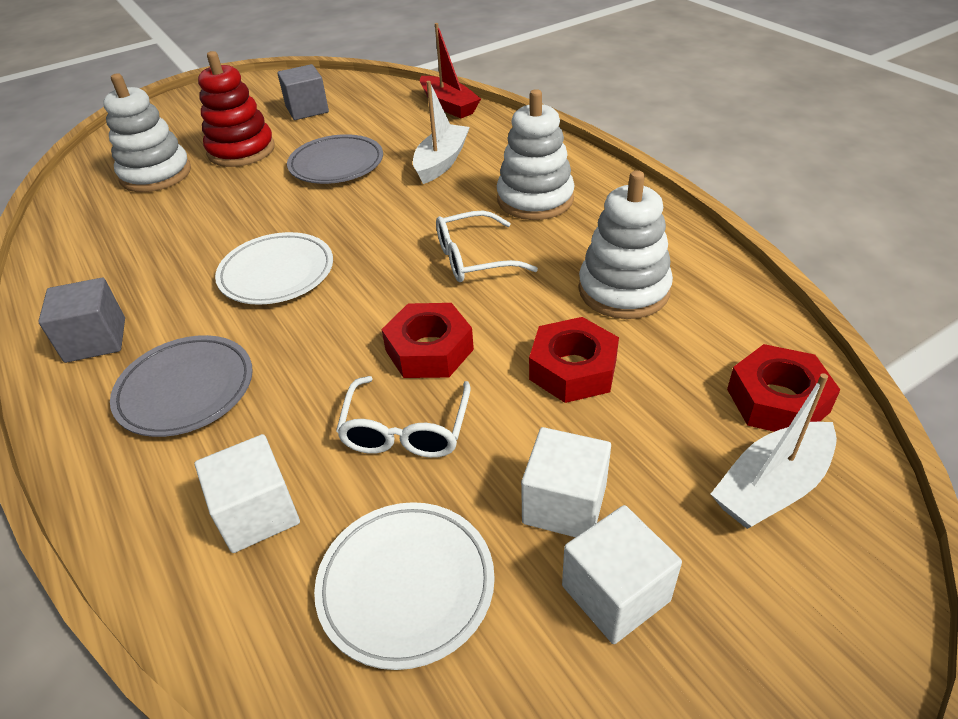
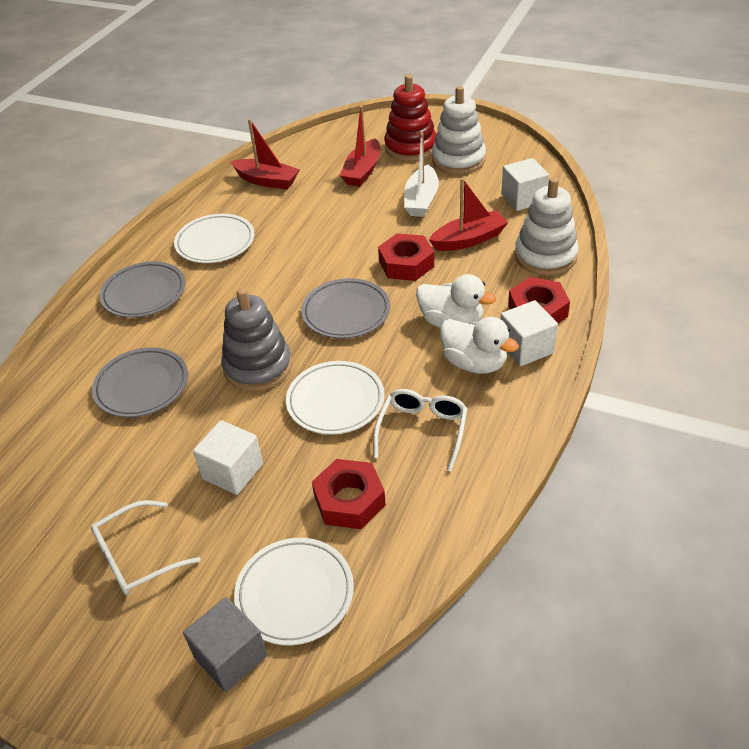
grey cube: [38,278,125,363] [277,64,329,120] = 2 -> [183,597,267,692] = 1
grey plate: [110,335,253,437] [287,134,383,184] = 2 -> [92,347,188,418] [99,261,185,318] [301,278,390,339] = 3
grey stacking toy: none = 0 -> [221,288,292,391] = 1
red boat: [420,23,481,118] = 1 -> [230,119,300,189] [340,106,380,187] [429,178,509,251] = 3
white boat: [413,81,470,184] [711,373,837,529] = 2 -> [404,133,439,217] = 1
white duck: none = 0 -> [416,274,496,328] [440,317,519,374] = 2
white plate: [215,232,333,305] [314,502,495,670] = 2 -> [174,214,255,263] [234,538,354,645] [286,361,385,435] = 3
white stacking toy: [103,74,191,192] [497,89,575,220] [578,170,673,319] = 3 -> [432,86,486,174] [515,177,579,275] = 2

